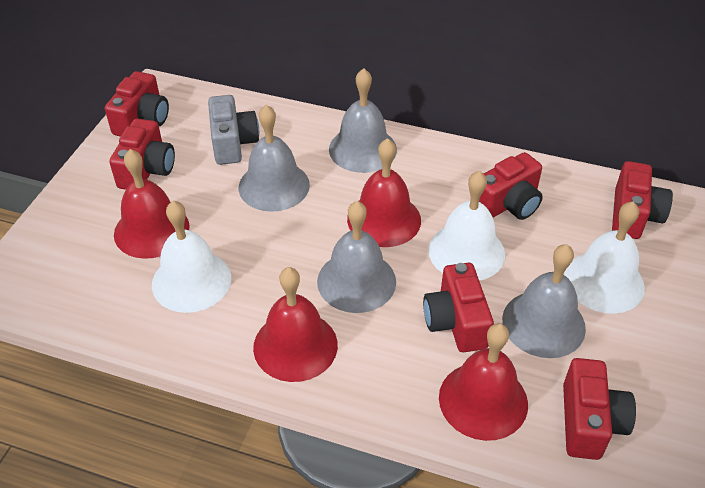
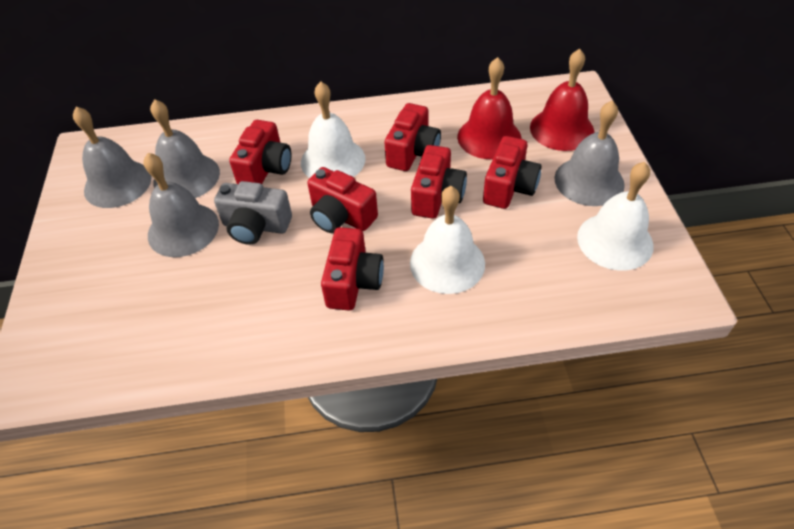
red bell: [114,149,190,259] [253,267,338,382] [347,138,421,247] [439,323,528,441] = 4 -> [457,57,521,159] [530,49,594,151] = 2

